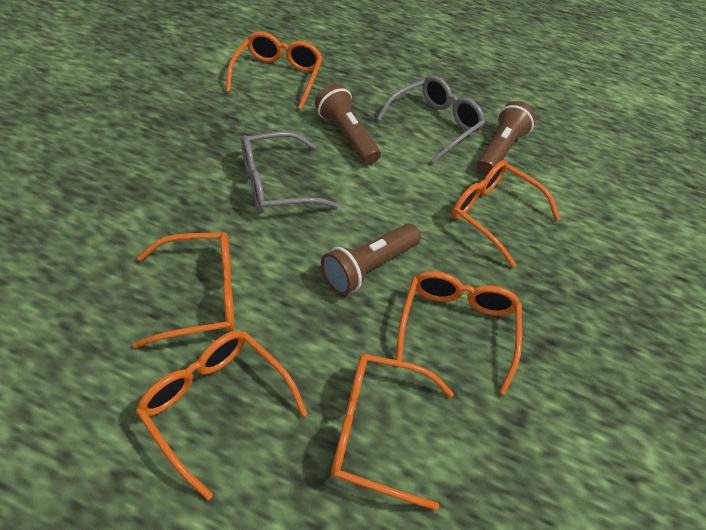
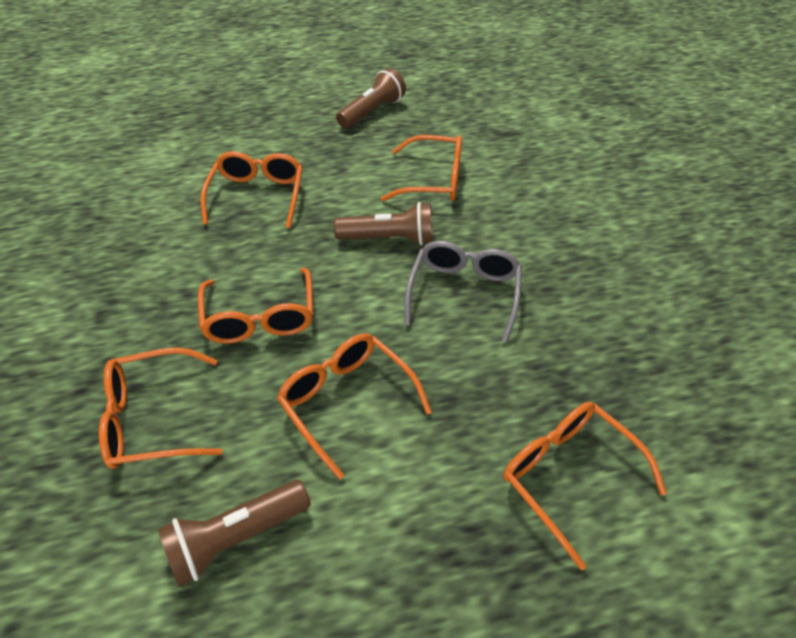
grey glasses: [241,132,339,213] [377,76,485,163] = 2 -> [405,241,522,343] = 1

